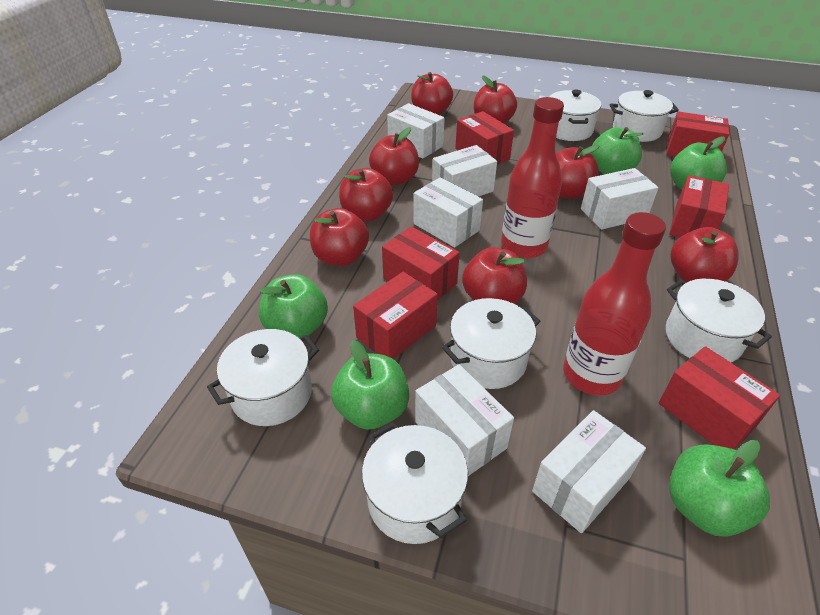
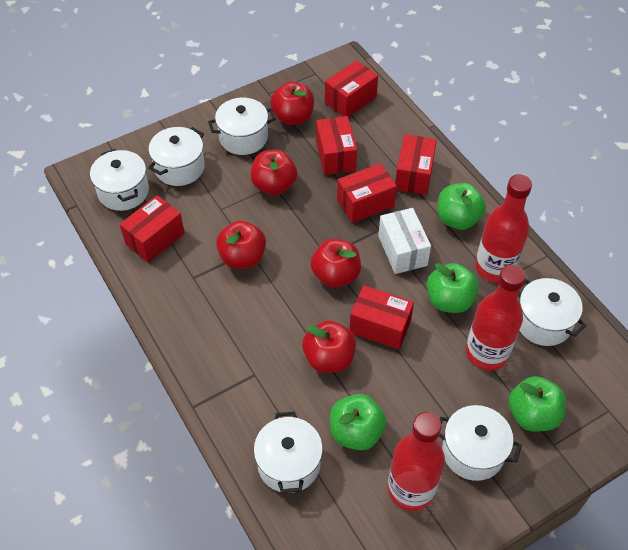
green apple: [259,274,328,338] [331,340,409,430] [591,127,643,174] [669,440,770,537] [670,137,727,189] = 5 -> [330,394,386,450] [427,263,479,313] [437,183,486,230] [508,376,566,432] = 4
red apple: [310,208,369,266] [339,168,393,222] [369,127,419,185] [411,72,453,115] [462,247,527,304] [474,75,517,124] [556,145,600,199] [671,227,739,283] = 8 -> [216,221,266,269] [250,149,297,195] [270,82,314,125] [302,320,356,373] [311,239,361,288] = 5
red bottle: [501,97,564,259] [563,212,666,396] = 2 -> [388,412,445,511] [466,264,526,370] [475,174,532,283] = 3
white box: [387,103,445,159] [413,177,483,248] [415,364,514,476] [432,145,497,197] [532,410,646,533] [581,168,659,230] = 6 -> [378,208,431,274] = 1

